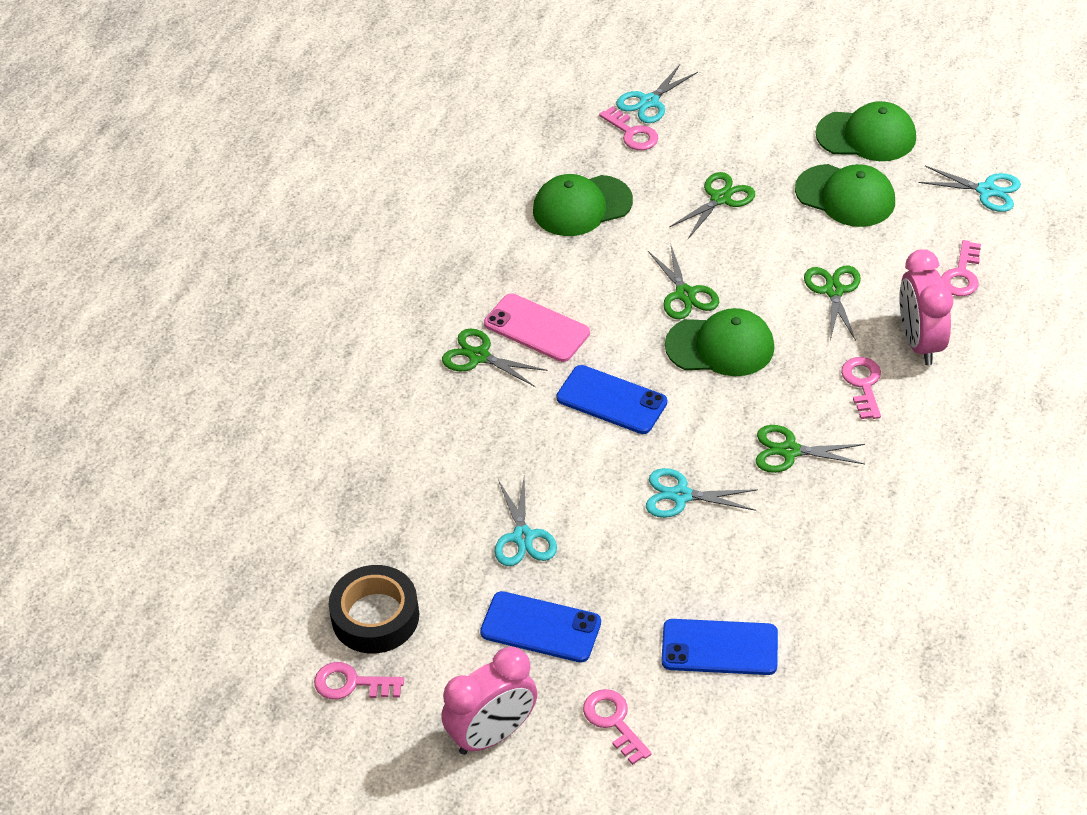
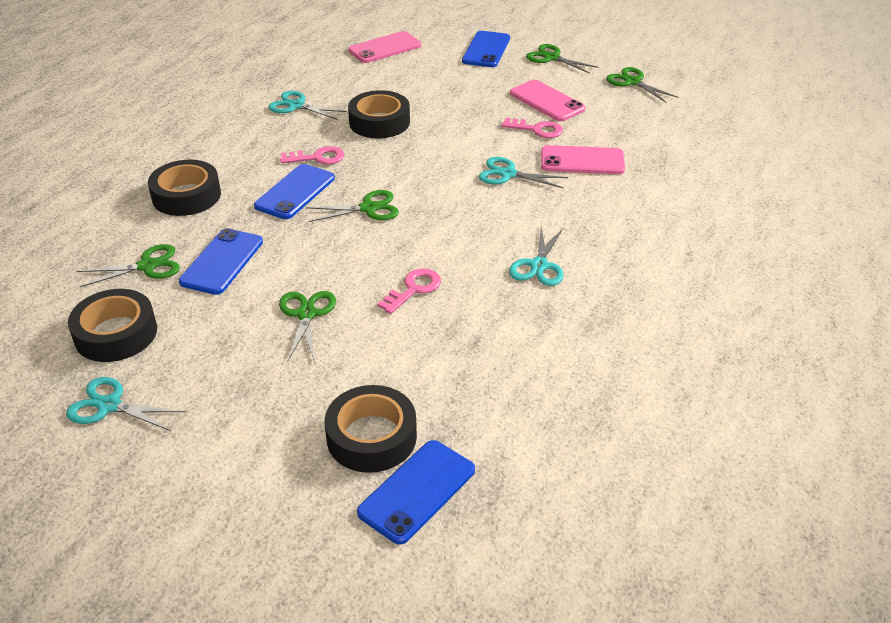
black tape: [329,565,419,653] = 1 -> [68,289,157,362] [148,160,221,216] [325,385,417,473] [348,90,410,138] = 4
blue phone: [480,591,601,663] [556,365,667,434] [662,619,778,675] = 3 -> [179,228,263,295] [254,164,335,219] [357,440,475,545] [462,31,510,67] = 4
green cap: [533,174,633,236] [665,308,774,376] [795,164,895,227] [816,101,916,161] = 4 -> none = 0
pink clock: [442,647,537,755] [899,249,953,365] = 2 -> none = 0
pink key: [314,662,404,699] [583,689,652,765] [599,106,658,150] [841,357,881,419] [941,240,981,296] = 5 -> [280,146,344,165] [377,268,441,314] [501,118,563,138] = 3
pink phone: [484,293,590,362] = 1 -> [348,31,421,63] [510,80,585,121] [541,145,625,174] = 3

